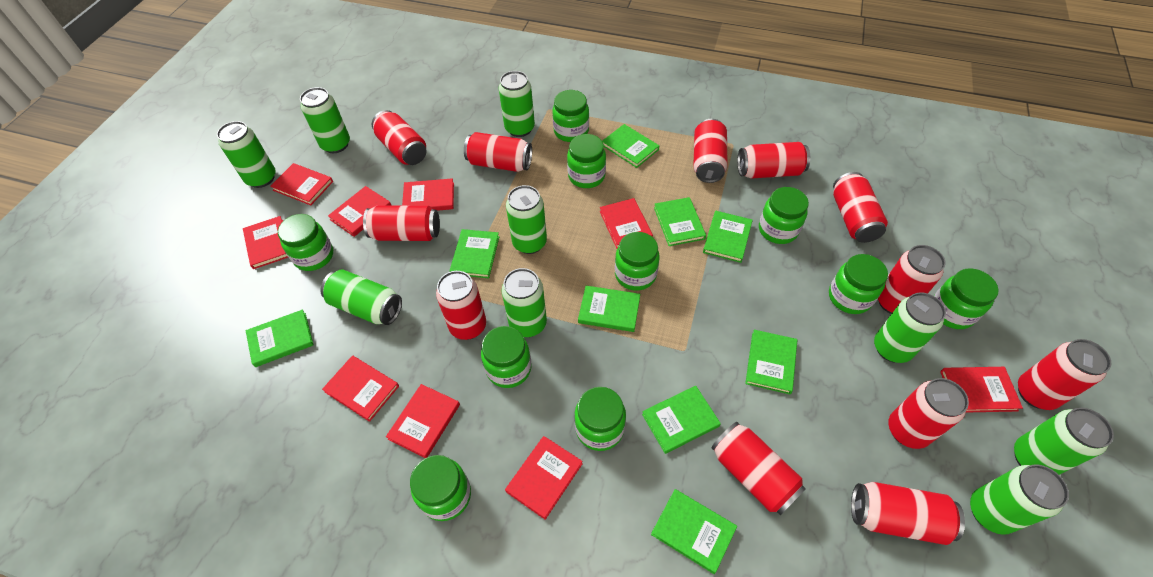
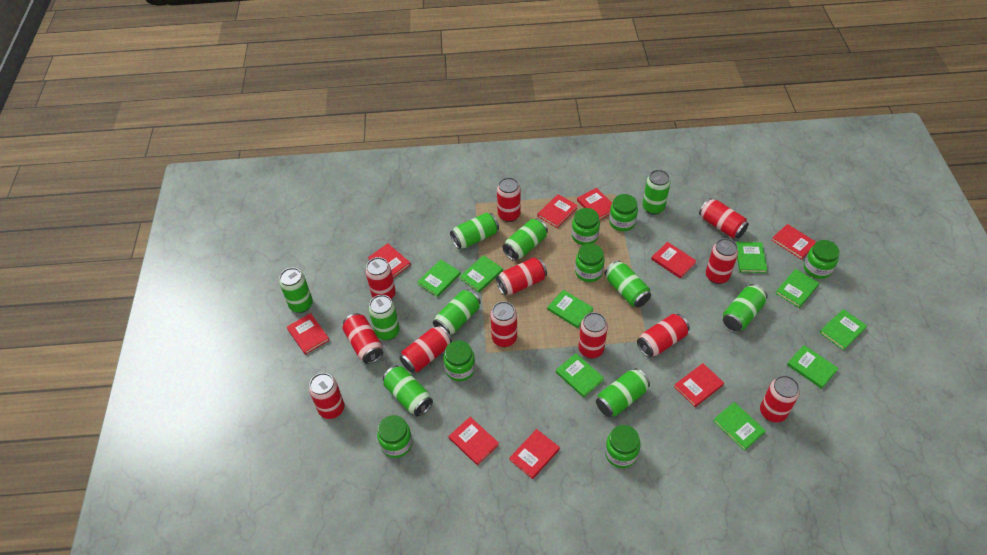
green can: [217,121,276,188] [300,87,350,153] [320,270,402,325] [499,71,535,137] [502,268,547,337] [506,185,547,254] [874,292,946,363] [970,464,1069,535] [1014,407,1114,475] = 9 -> [279,268,313,313] [368,295,400,340] [383,365,433,416] [433,289,481,335] [450,213,499,249] [503,219,548,261] [596,368,650,417] [605,260,651,308] [642,170,670,215] [723,284,768,331] = 10
green jar: [278,214,333,271] [410,455,471,521] [481,326,532,388] [552,90,589,142] [567,134,606,188] [574,387,626,451] [615,232,660,291] [759,187,809,244] [829,254,888,314] [934,268,999,329] = 10 -> [377,415,412,458] [443,341,475,381] [572,208,600,245] [575,244,605,282] [605,425,641,468] [609,194,638,231] [804,240,840,279] = 7

